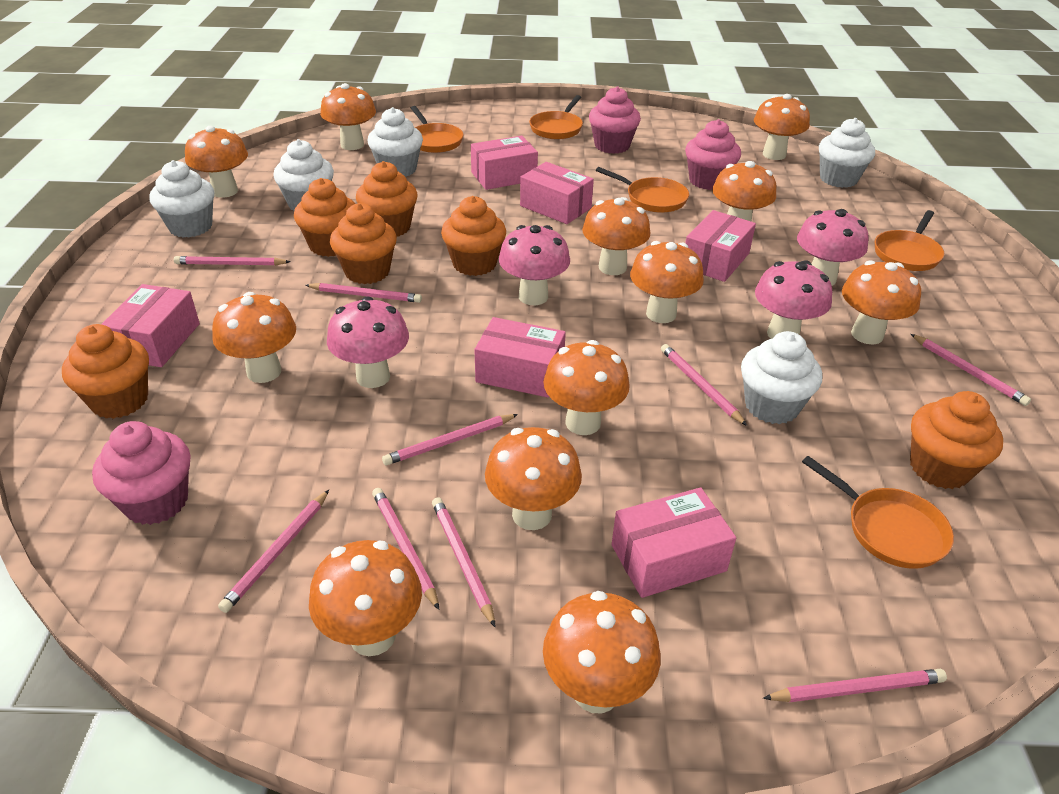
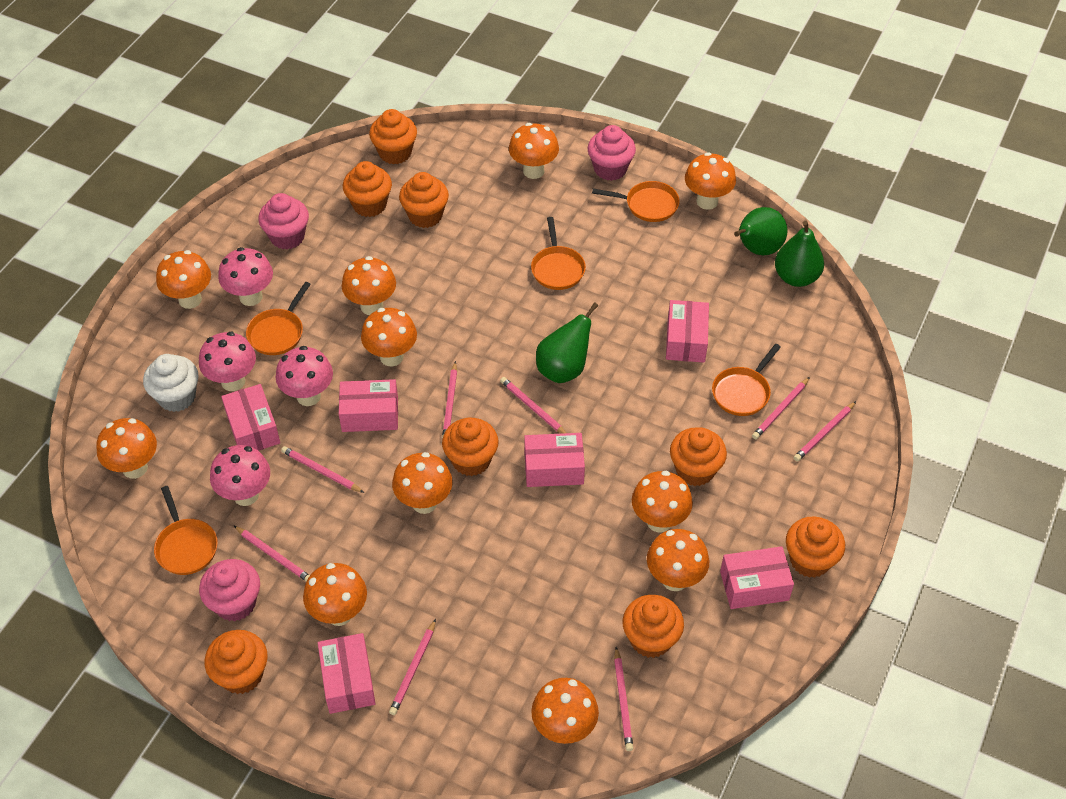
green pear: none = 0 -> [536,302,598,383] [734,207,788,255] [775,221,824,287] = 3
orange cupcake: [62,324,149,419] [294,178,355,257] [330,203,397,284] [356,161,418,237] [441,196,506,276] [910,391,1003,489] = 6 -> [205,630,268,694] [343,161,392,217] [369,109,417,164] [399,172,449,228] [442,417,499,476] [622,595,684,658] [670,427,727,486] [786,516,845,578] = 8
orange mushroom: [185,126,248,198] [212,292,296,383] [309,540,422,656] [320,83,376,150] [485,427,582,530] [543,340,630,435] [543,591,661,713] [582,197,650,275] [630,241,704,323] [712,161,776,222] [754,94,810,160] [842,260,921,345] = 12 -> [96,418,157,479] [156,250,211,309] [303,563,367,626] [342,256,396,315] [361,308,417,366] [392,452,453,514] [509,123,559,179] [531,678,599,744] [632,471,693,532] [647,529,710,591] [685,152,736,210] = 11
pink pencil: [174,256,290,265] [218,490,329,613] [305,283,422,303] [372,488,439,610] [382,414,518,465] [432,497,495,627] [661,344,747,426] [763,669,947,702] [911,334,1031,406] = 9 -> [234,526,310,582] [281,446,364,493] [389,619,436,715] [442,361,457,438] [500,377,566,434] [614,647,633,751] [752,377,810,439] [794,401,856,462] = 8
white cupcake: [149,160,214,238] [273,139,334,211] [367,107,423,177] [741,331,822,424] [819,118,875,188] = 5 -> [143,354,198,412] = 1

